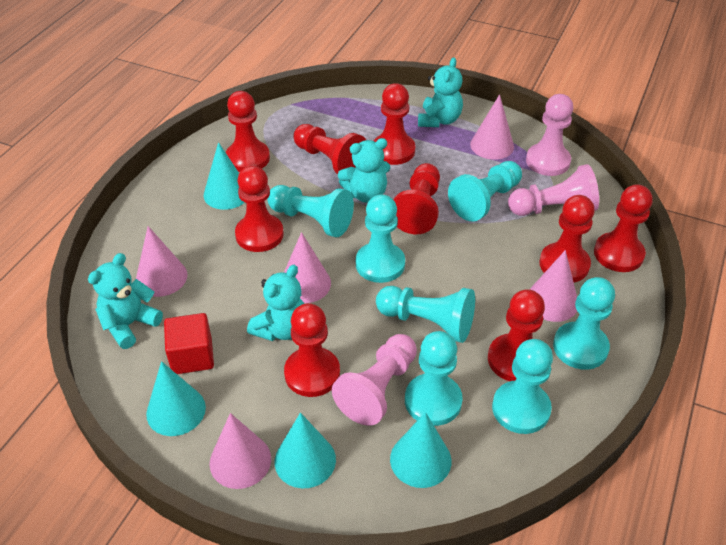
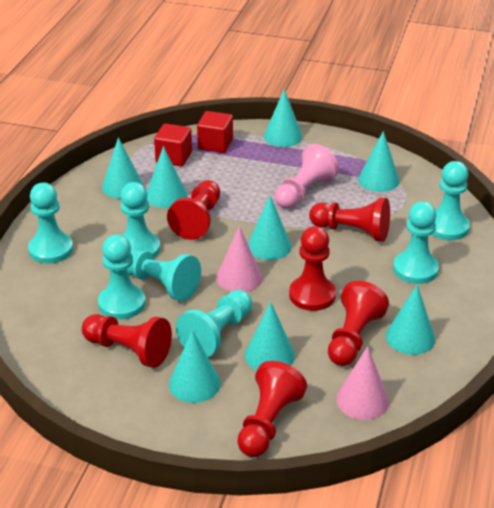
pink cone: [136,226,187,297] [209,413,271,489] [284,232,331,303] [470,94,514,160] [529,250,577,322] = 5 -> [216,226,263,292] [336,346,389,420] = 2
pink pawn: [332,334,417,426] [508,164,599,216] [526,94,573,176] = 3 -> [275,144,339,208] = 1
red cube: [164,313,214,374] = 1 -> [154,123,192,166] [197,111,233,153] = 2
red pawn: [226,91,270,172] [235,165,284,252] [284,303,340,397] [293,124,366,174] [374,83,415,165] [393,163,440,234] [488,289,545,381] [539,195,595,283] [594,184,653,272] = 9 -> [82,314,172,368] [167,180,220,240] [237,361,307,457] [289,226,336,311] [309,198,390,242] [328,281,389,366] = 6
turquoise cone: [146,361,206,436] [204,142,245,210] [275,412,336,488] [390,412,451,488] = 4 -> [102,137,143,199] [147,146,187,208] [169,330,221,403] [245,302,295,370] [248,196,292,260] [264,89,303,147] [358,131,399,192] [385,285,435,355] = 8
turquoise teddy bear: [88,253,163,349] [247,265,304,341] [338,138,390,203] [418,57,463,127] = 4 -> none = 0

